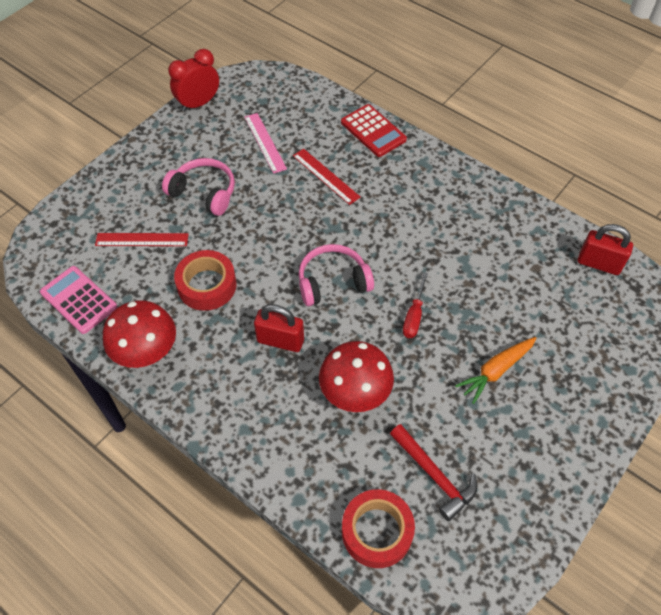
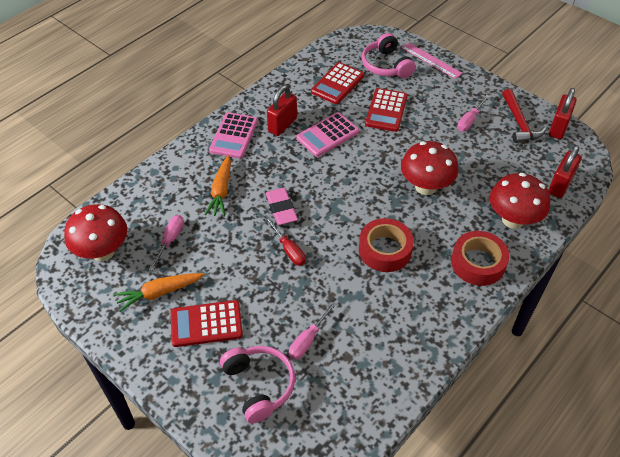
orange carrot: [455,337,536,404] = 1 -> [114,273,205,312] [204,155,231,217] = 2
pink calculator: [40,266,117,334] = 1 -> [209,112,258,159] [296,112,359,157] = 2
pink eraser: none = 0 -> [266,188,298,225] = 1
pink screwdriver: none = 0 -> [149,215,184,270] [289,302,336,360] [457,95,490,132] = 3
red calculator: [341,104,407,157] = 1 -> [171,300,243,347] [311,62,364,104] [365,88,408,132] = 3
red clock: [168,49,219,112] = 1 -> none = 0
red mushroom: [103,300,176,368] [319,341,394,412] = 2 -> [64,204,127,261] [401,141,458,195] [490,173,550,229] = 3
red padlock: [254,304,304,352] [578,224,633,275] = 2 -> [267,85,297,136] [548,145,582,198] [549,88,577,139] = 3
red ruler: [95,233,188,246] [293,149,361,205] = 2 -> none = 0

